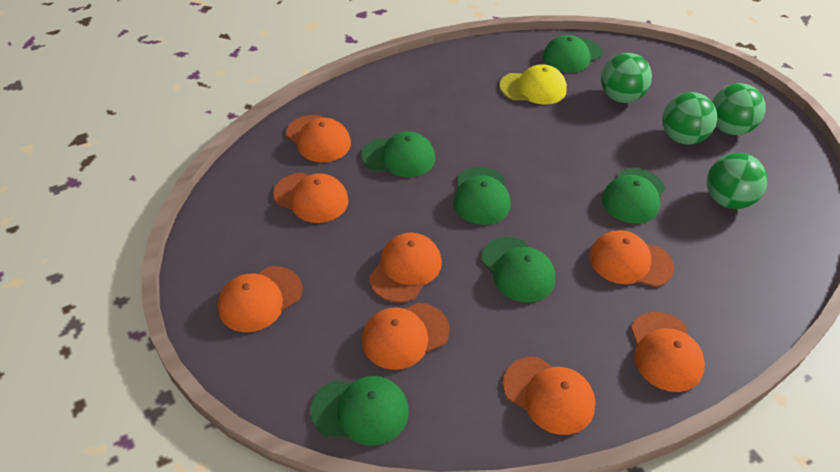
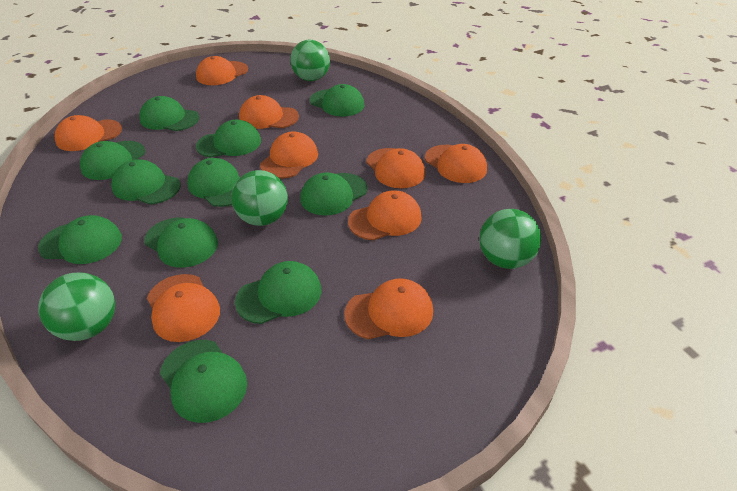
green cap: [311,376,409,446] [361,131,435,177] [453,167,511,225] [481,237,555,303] [543,35,602,73] [602,168,665,224] = 6 -> [38,215,122,264] [80,141,145,180] [111,159,181,205] [139,96,199,131] [144,218,218,268] [160,340,247,423] [187,158,240,207] [196,120,261,157] [235,261,321,324] [300,173,367,215] [310,84,364,117] = 11
orange cap: [218,266,302,332] [273,173,349,223] [286,115,351,162] [362,303,450,370] [369,233,442,303] [503,357,596,435] [589,230,674,287] [631,312,705,392] = 8 -> [55,115,122,151] [147,274,220,342] [196,56,248,85] [239,95,299,129] [260,131,318,178] [344,278,433,339] [348,190,422,240] [366,148,425,188] [425,144,487,183] = 9
yellow cap: [499,64,567,105] = 1 -> none = 0

